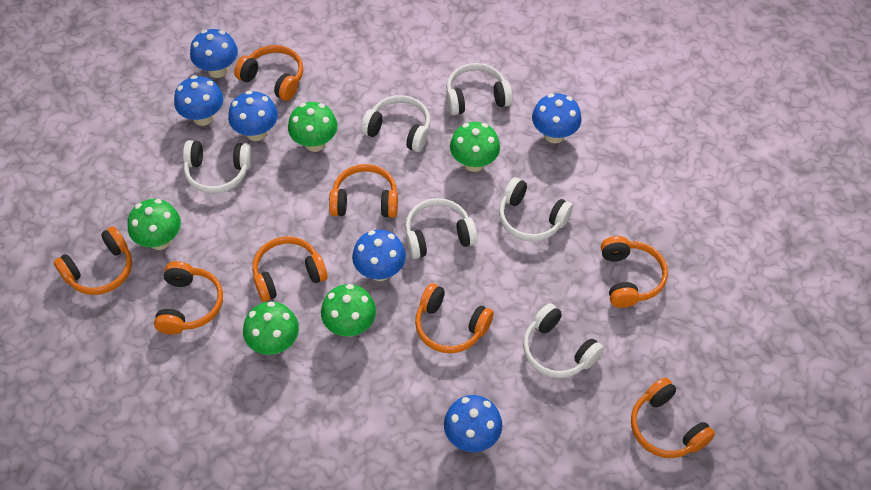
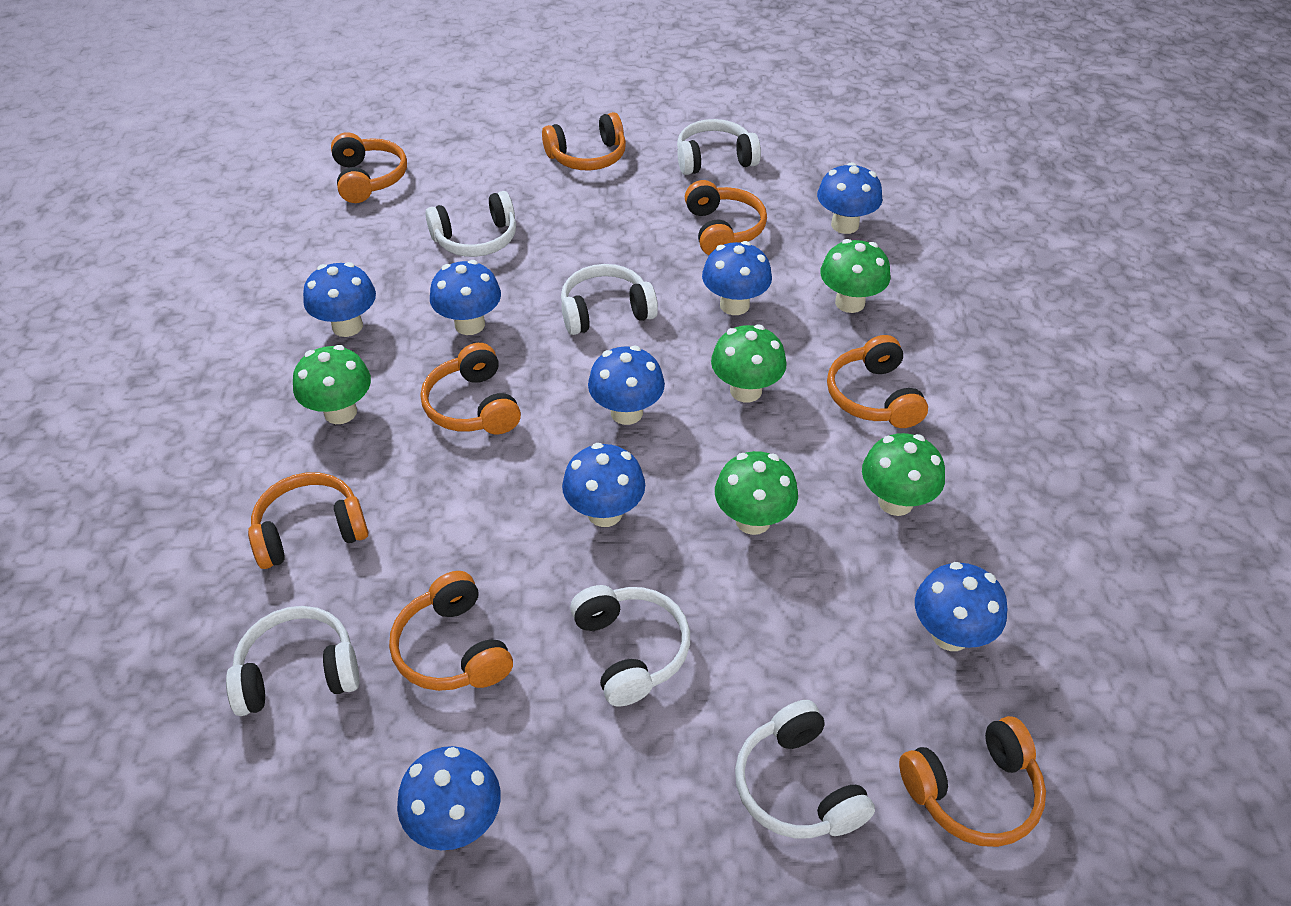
blue mushroom: [174,75,223,126] [190,29,238,78] [228,91,278,141] [352,230,406,281] [444,395,502,452] [532,93,581,143] = 6 -> [303,262,376,337] [397,746,501,850] [430,260,501,335] [562,443,645,527] [588,346,665,425] [702,241,772,315] [817,162,883,234] [915,562,1008,651] = 8

